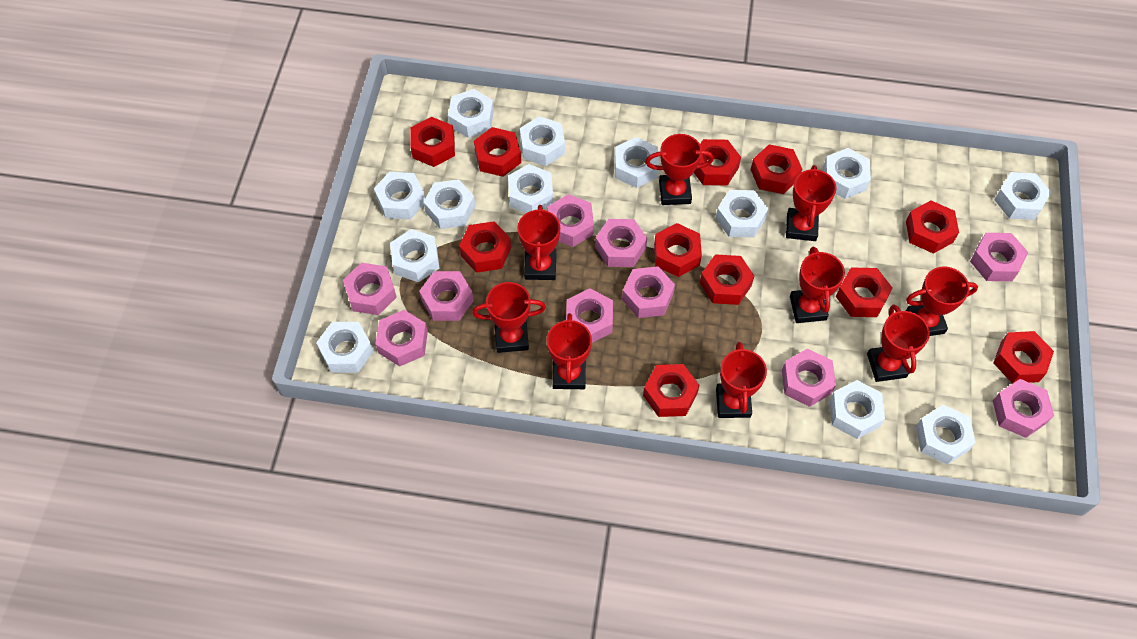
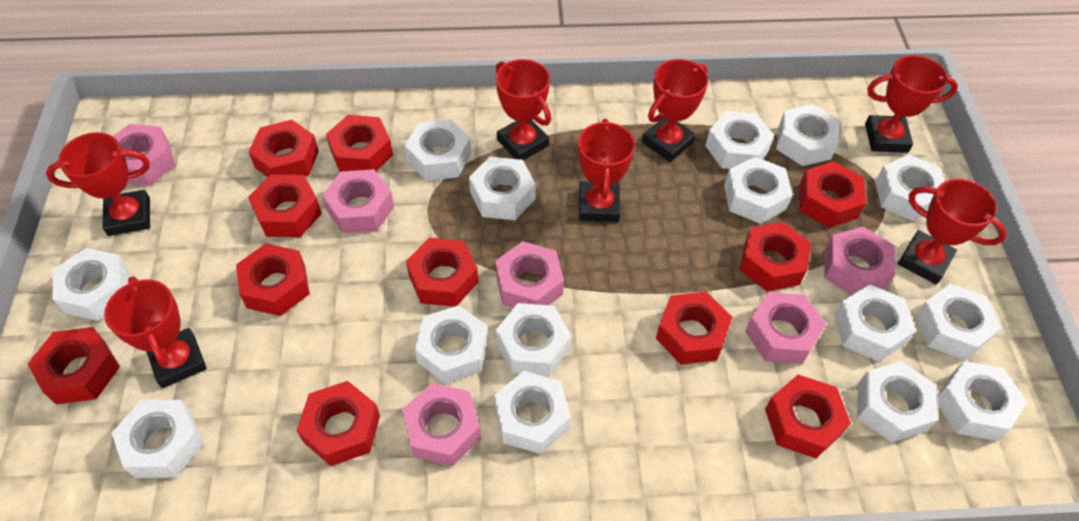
pink nut: [343,263,397,315] [375,310,428,366] [419,271,474,321] [547,194,594,247] [566,288,613,343] [595,219,647,267] [622,266,675,318] [782,349,836,407] [970,233,1028,281] [993,379,1054,438] = 10 -> [113,124,175,186] [322,169,394,233] [402,383,481,466] [495,241,564,308] [745,292,826,364] [824,226,895,295] = 6
red trophy: [472,282,546,353] [517,205,560,280] [547,313,592,389] [645,134,714,205] [716,342,767,418] [786,165,836,241] [790,247,845,323] [867,305,930,382] [906,266,978,336] = 9 -> [46,132,150,236] [104,276,207,388] [496,59,551,160] [578,119,635,222] [642,59,709,162] [865,55,958,153] [898,178,1007,284] = 7
white nut: [316,322,374,373] [374,172,425,220] [390,229,439,282] [424,179,475,229] [448,89,494,138] [508,164,553,213] [520,116,565,166] [614,137,659,188] [716,190,768,237] [823,148,871,199] [830,380,885,439] [916,405,976,465] [994,172,1051,220] = 13 -> [52,248,130,321] [112,400,204,478] [405,119,471,181] [415,305,488,384] [469,157,536,220] [494,371,571,454] [496,303,571,376] [705,111,774,169] [724,156,793,224] [776,104,840,166] [834,284,916,362] [857,361,938,443] [875,154,945,221] [916,284,1001,360] [937,361,1027,441] = 15

